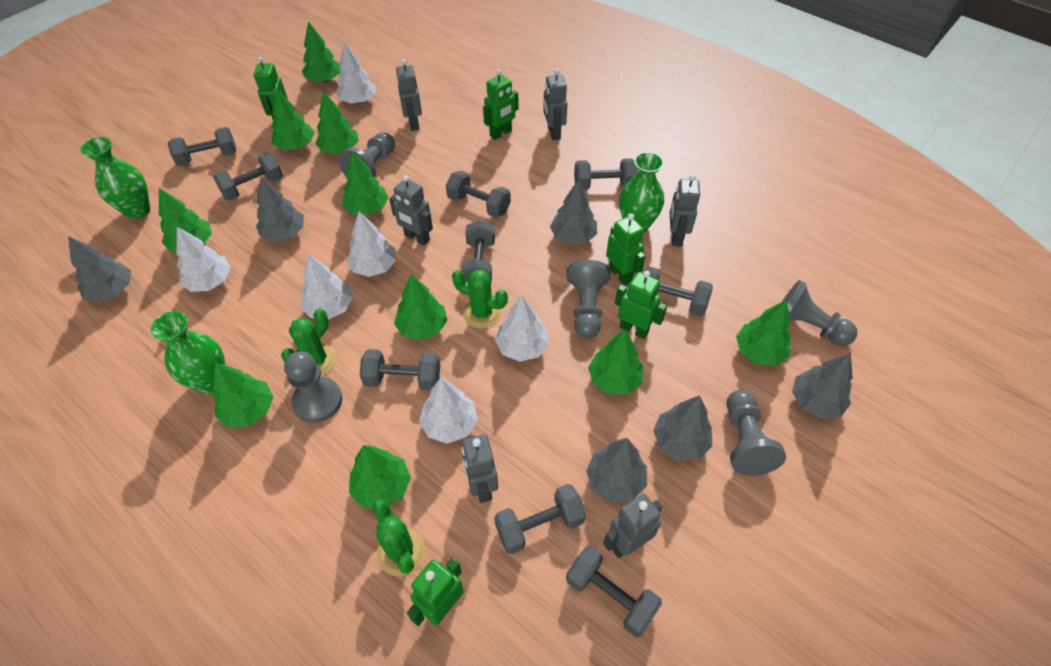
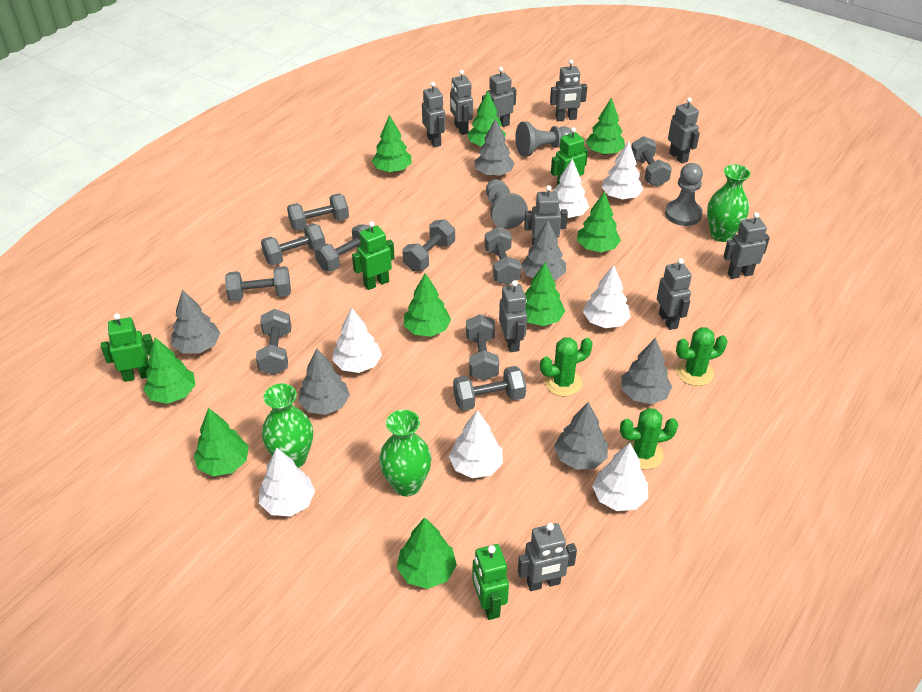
green robot: [254,57,287,120] [407,558,464,626] [483,69,518,140] [606,214,646,285] [615,271,667,339] = 5 -> [101,313,153,382] [352,221,395,290] [472,544,509,620] [551,127,588,185] = 4
green tree: [159,188,212,252] [213,362,273,428] [271,88,315,150] [302,22,341,83] [315,91,359,154] [342,151,389,215] [349,445,411,509] [394,274,447,341] [588,329,644,394] [736,300,791,366] = 10 -> [143,338,195,404] [194,408,249,476] [372,115,412,172] [397,517,457,589] [404,273,451,337] [467,91,506,146] [525,263,565,326] [577,191,621,252] [586,98,625,155] = 9
grey dumbbell: [167,127,237,167] [213,153,283,201] [360,349,440,391] [446,171,511,218] [461,220,495,283] [494,484,586,554] [566,546,662,637] [574,158,638,190] [645,267,713,316] = 9 -> [225,266,291,302] [256,309,291,375] [261,223,325,266] [287,193,349,231] [315,224,370,272] [402,219,455,271] [453,366,526,411] [466,314,499,381] [484,227,521,285] [631,136,672,187] = 10
grey pawn: [284,351,342,423] [339,132,395,178] [566,260,611,339] [727,390,786,476] [782,280,857,346] = 5 -> [486,179,528,229] [515,121,572,157] [665,163,703,226] = 3
grey robot: [389,175,433,246] [396,59,422,131] [462,434,498,503] [543,69,567,140] [603,494,662,558] [670,174,700,247] = 6 -> [422,82,445,147] [450,70,473,135] [482,67,516,127] [499,280,527,352] [518,523,577,591] [524,185,568,246] [550,60,587,121] [657,258,692,330] [668,97,700,164] [723,212,770,279] = 10
white tree: [177,227,231,292] [300,254,353,320] [336,43,376,104] [347,212,396,277] [419,378,478,444] [495,296,549,362] = 6 -> [259,447,315,516] [332,308,382,373] [449,410,503,478] [553,158,589,218] [583,265,631,328] [592,443,648,511] [601,141,643,199] = 7

